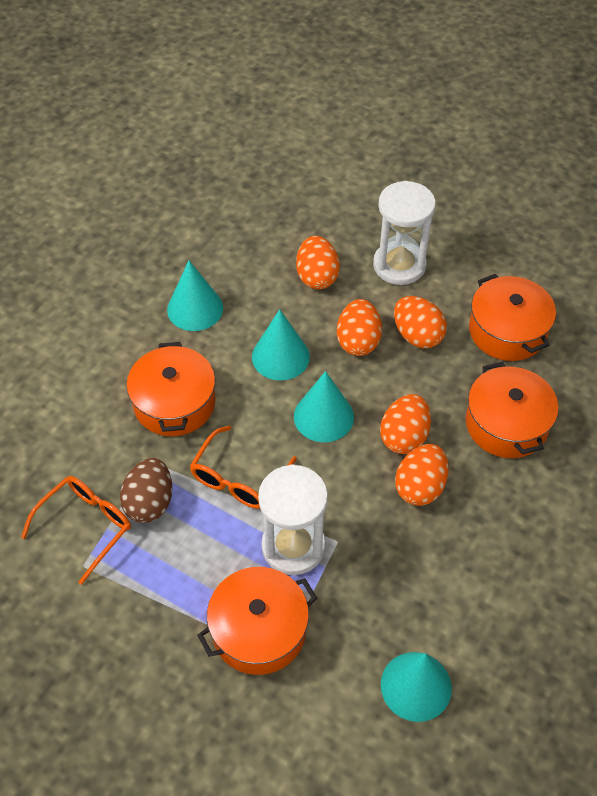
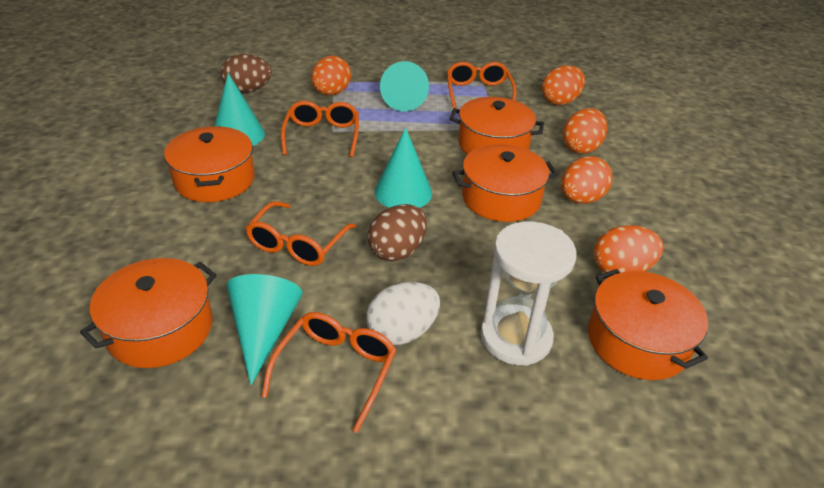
brown egg: [120,458,172,523] = 1 -> [221,54,272,93] [368,204,427,262] = 2
orange glasses: [21,476,131,585] [190,426,297,509] = 2 -> [245,201,357,266] [261,312,397,433] [281,101,359,157] [447,62,516,109] = 4
orange pot: [126,342,215,436] [197,567,317,675] [466,362,559,458] [469,274,556,361] = 4 -> [80,258,217,368] [164,126,255,202] [449,97,544,155] [452,144,558,222] [588,269,708,380] = 5
white egg: none = 0 -> [366,282,440,345] = 1
white hourglass: [258,465,328,575] [373,181,436,285] = 2 -> [481,222,577,366] = 1

